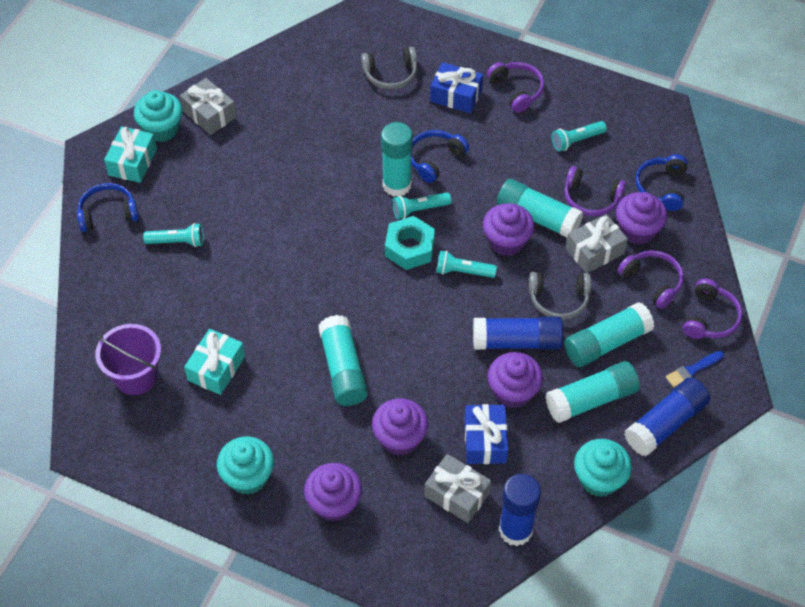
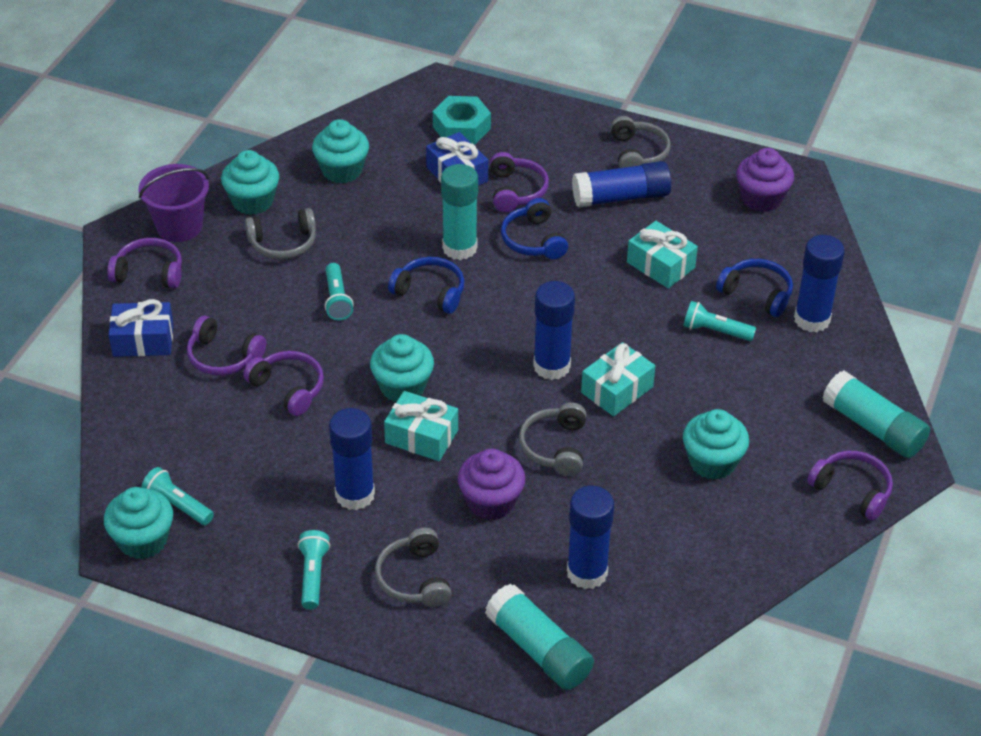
blue brush: [666,351,724,387] = 1 -> none = 0
blue glue stick: [473,317,564,350] [499,474,541,546] [624,377,710,456] = 3 -> [329,408,375,510] [533,281,575,380] [567,486,614,589] [572,161,671,208] [794,235,845,332] = 5
grey gift: [180,78,236,135] [424,454,491,523] [566,214,628,273] = 3 -> none = 0
grey headphones: [361,47,417,90] [529,272,591,320] = 2 -> [245,208,316,259] [375,528,452,607] [519,402,586,476] [610,116,671,168] = 4
purple cupcake: [304,463,362,521] [372,398,428,456] [483,203,534,256] [488,352,543,408] [616,192,667,245] = 5 -> [458,449,526,520] [736,148,794,212] = 2
purple headphones: [487,62,545,113] [564,166,626,216] [618,250,684,309] [682,278,743,339] = 4 -> [107,238,182,288] [187,316,266,376] [243,351,324,416] [490,152,549,212] [807,451,893,521] = 5
turquoise cupcake: [134,90,183,142] [217,437,274,495] [574,439,632,497] = 3 -> [104,487,173,559] [221,150,279,215] [312,119,369,183] [370,334,434,402] [683,409,749,480] = 5
turquoise gift: [104,126,157,183] [184,329,245,395] = 2 -> [384,391,458,461] [581,342,655,416] [627,221,698,288] = 3
turquoise glue stick: [318,315,368,406] [381,122,413,196] [497,179,583,238] [545,361,640,423] [564,302,654,367] = 5 -> [441,164,478,260] [485,584,594,690] [822,370,930,458] = 3

